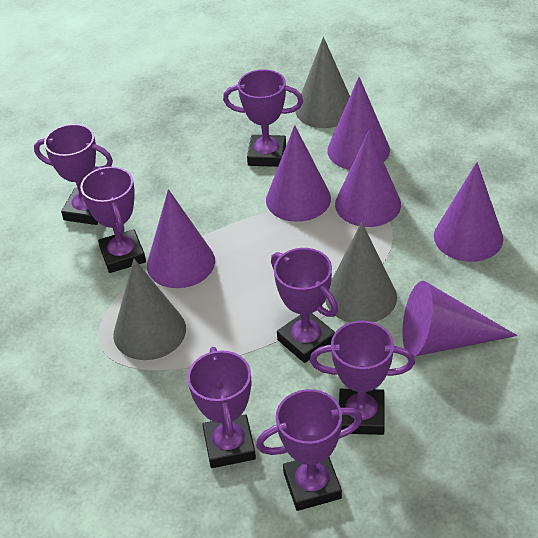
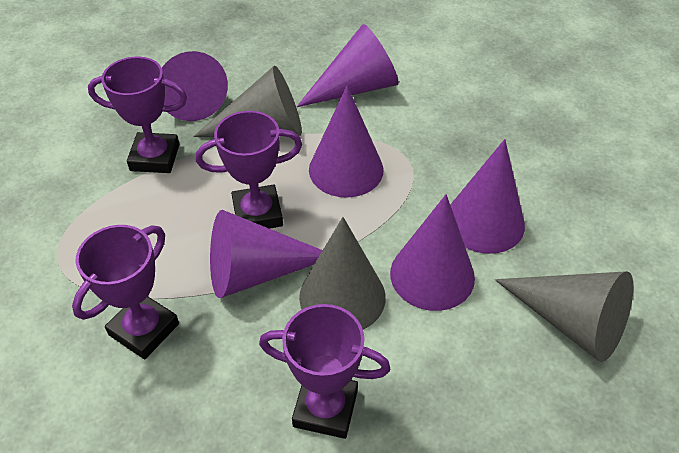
purple trophy: [34,124,113,225] [80,167,146,273] [187,347,256,468] [223,69,303,167] [256,389,363,511] [271,248,338,363] [310,321,415,435] = 7 -> [72,225,179,360] [88,57,187,173] [196,111,302,229] [259,304,390,439] = 4

